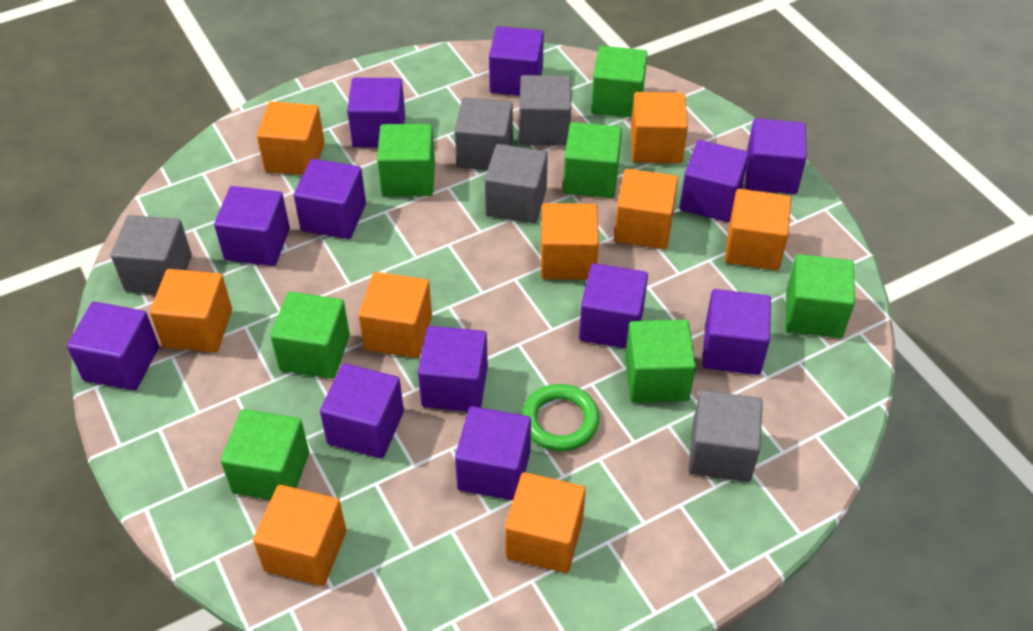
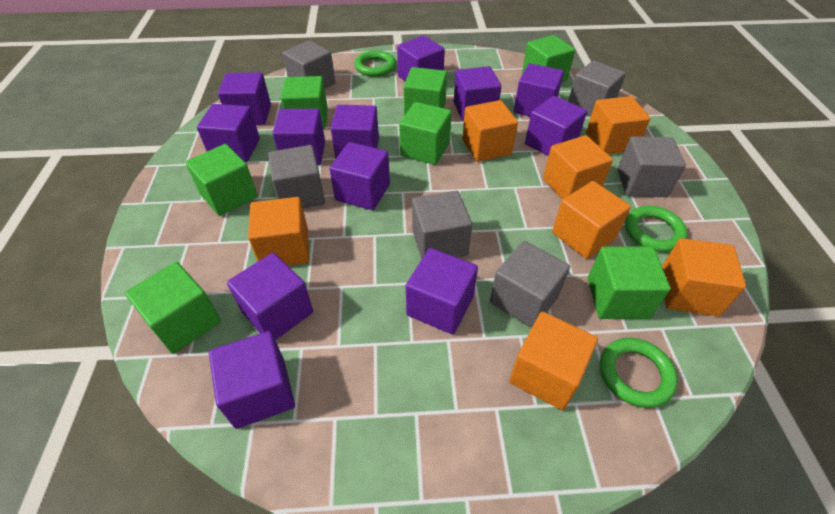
green ring: [522,384,599,451] = 1 -> [354,51,396,77] [600,338,678,408] [625,206,688,252] = 3
grey cube: [111,215,192,294] [454,97,513,170] [485,144,548,223] [519,75,571,146] [688,390,763,482] = 5 -> [268,145,325,208] [283,40,335,88] [412,191,472,259] [490,241,570,328] [568,60,626,116] [617,136,686,197] = 6
orange cube: [150,269,232,352] [253,485,346,586] [257,101,324,175] [358,272,432,358] [505,472,586,573] [541,203,599,280] [614,169,678,249] [631,92,688,163] [725,189,791,270] = 9 -> [248,197,309,266] [462,100,518,162] [509,312,598,410] [543,135,613,200] [552,181,631,259] [586,96,651,154] [662,238,746,316] = 7

